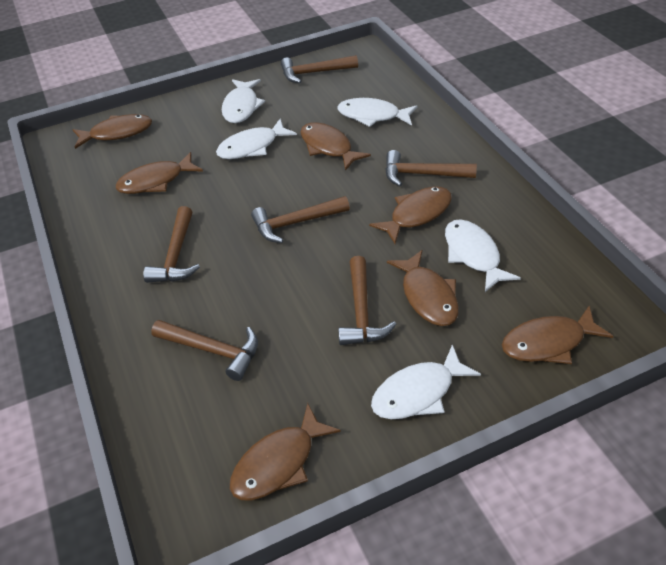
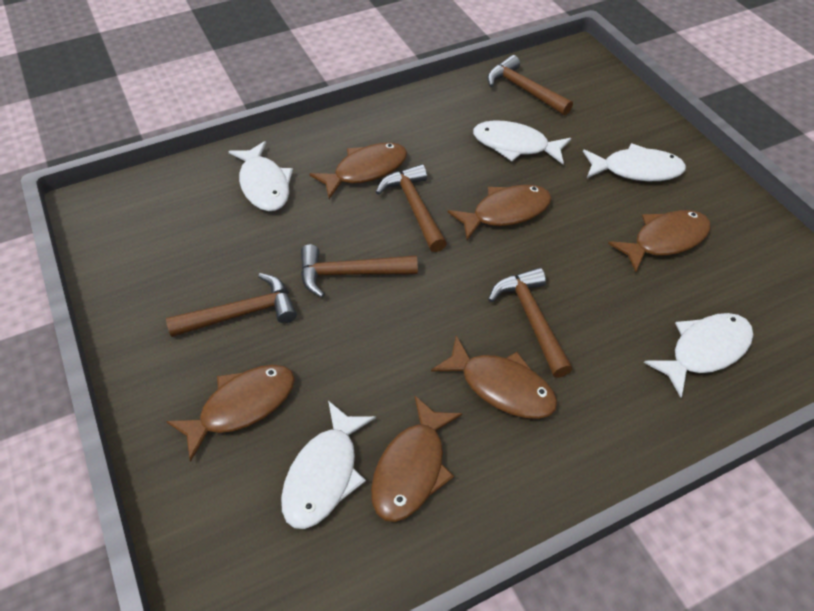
brown fish: [72,114,152,149] [116,152,203,194] [230,403,341,501] [300,122,371,171] [369,186,452,244] [387,250,459,326] [502,306,614,364] = 7 -> [166,365,295,462] [309,143,407,199] [371,396,463,522] [431,336,558,419] [448,185,551,240] [608,210,711,273] = 6
brown hammer: [143,206,200,283] [151,320,258,381] [251,196,350,243] [281,55,358,83] [338,256,397,345] [385,150,477,186] = 6 -> [166,273,297,337] [301,245,418,298] [376,164,447,252] [487,55,573,115] [488,267,572,378] = 5

